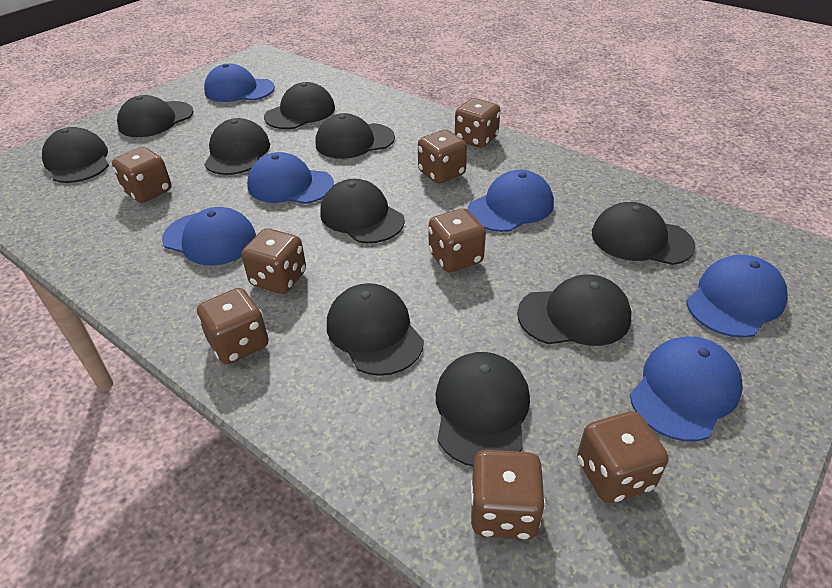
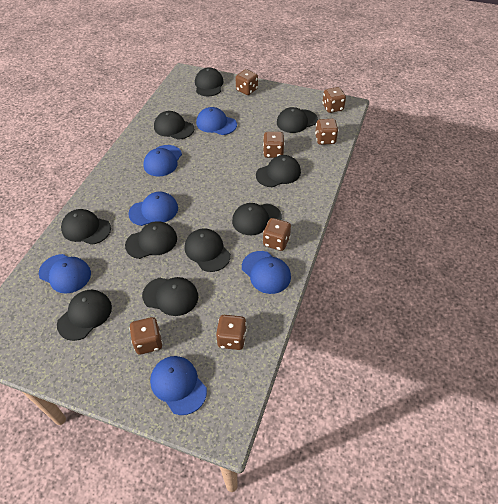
brown dice: [112,147,172,203] [197,288,268,364] [241,228,306,294] [418,130,467,184] [429,208,486,272] [455,98,501,148] [471,450,545,539] [577,411,669,503] = 8 -> [129,317,163,354] [216,315,247,350] [236,69,258,95] [263,132,284,158] [263,218,291,251] [315,119,338,145] [322,87,346,113] = 7

